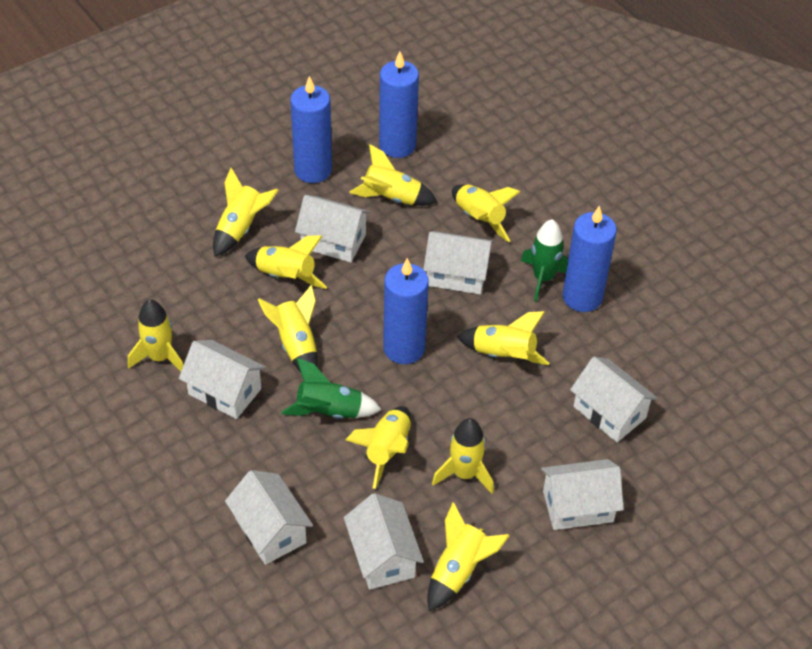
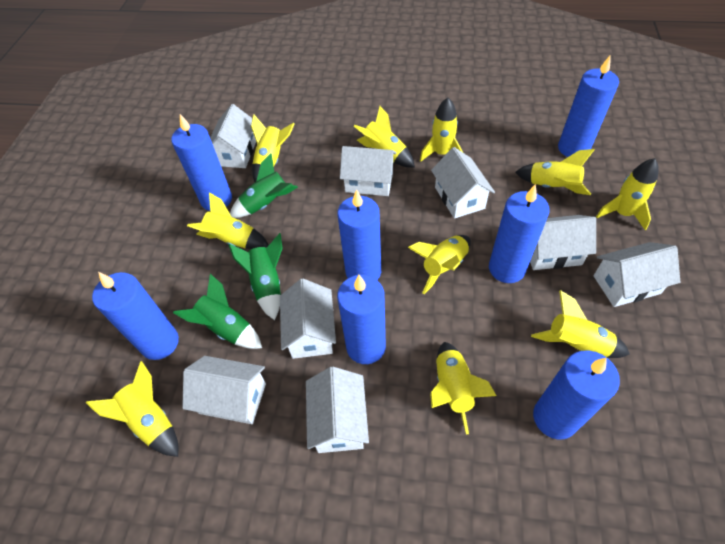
blue candle: [290,76,332,183] [379,52,419,158] [383,258,429,364] [563,205,617,312] = 4 -> [92,272,179,360] [171,114,232,211] [337,189,381,280] [337,275,386,364] [489,184,550,283] [533,350,620,440] [558,56,619,157] = 7
green rocket: [281,358,382,419] [521,219,568,302] = 2 -> [173,274,262,349] [229,233,283,320] [230,153,298,218] = 3
white house: [179,340,266,419] [225,470,313,565] [295,195,371,262] [344,493,424,590] [423,231,494,294] [541,459,624,530] [570,356,658,442] = 7 -> [182,356,266,424] [210,104,256,168] [280,279,336,359] [306,367,369,453] [340,146,396,196] [431,147,495,219] [530,215,596,270] [593,242,680,307] = 8

